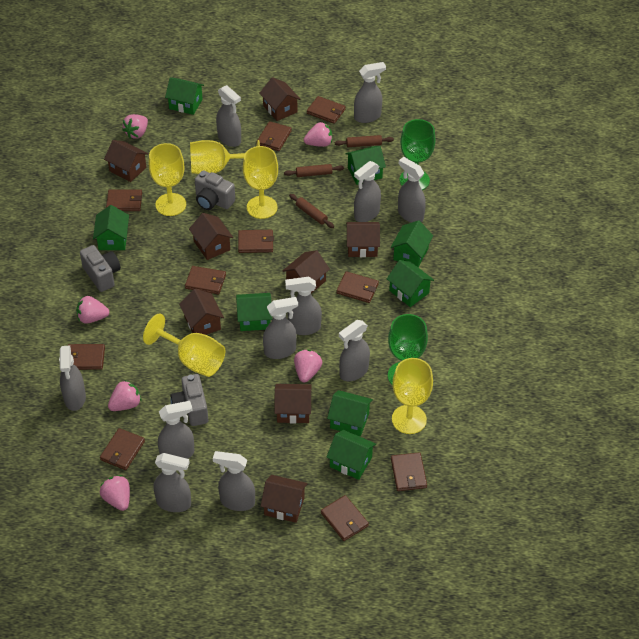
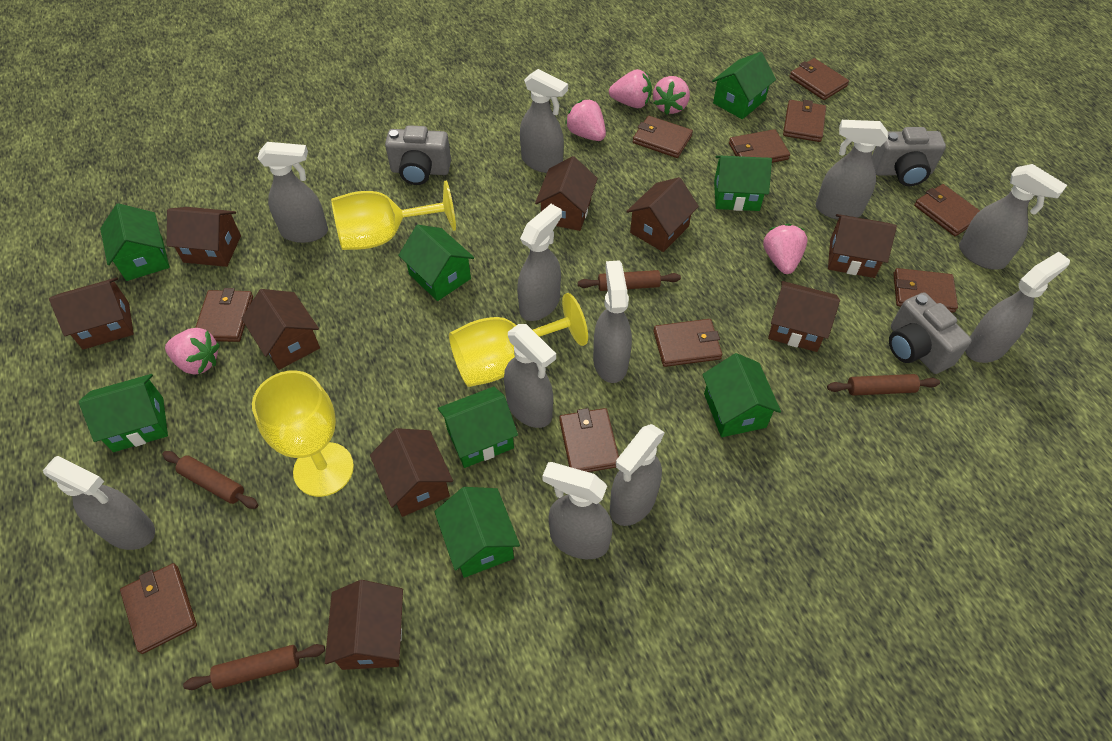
brown house: [104,140,148,182] [179,289,224,335] [189,213,233,260] [259,77,301,121] [261,475,308,523] [274,384,312,424] [283,250,330,293] [346,222,380,257] = 8 -> [49,277,134,350] [167,207,241,267] [241,289,320,370] [325,580,403,670] [370,428,453,517] [535,156,598,231] [626,177,699,252] [768,281,840,352] [828,214,897,278] = 9
brown rolling pin: [284,164,344,177] [289,194,334,228] [335,135,394,147] = 3 -> [162,451,259,509] [183,644,325,690] [578,270,681,291] [827,374,940,396] = 4
green goblet: [388,314,428,384] [399,119,436,190] = 2 -> none = 0
pink strawberry: [76,296,109,324] [100,475,130,511] [108,380,141,411] [122,114,148,139] [294,350,322,383] [304,122,332,147] = 6 -> [165,328,220,375] [565,99,606,141] [609,69,652,108] [653,76,690,115] [763,224,808,274] = 5
yellow goblet: [143,313,225,377] [149,143,186,216] [190,140,260,174] [243,146,278,219] [392,358,433,434] = 5 -> [252,371,354,497] [331,181,456,250] [449,293,588,387] = 3

